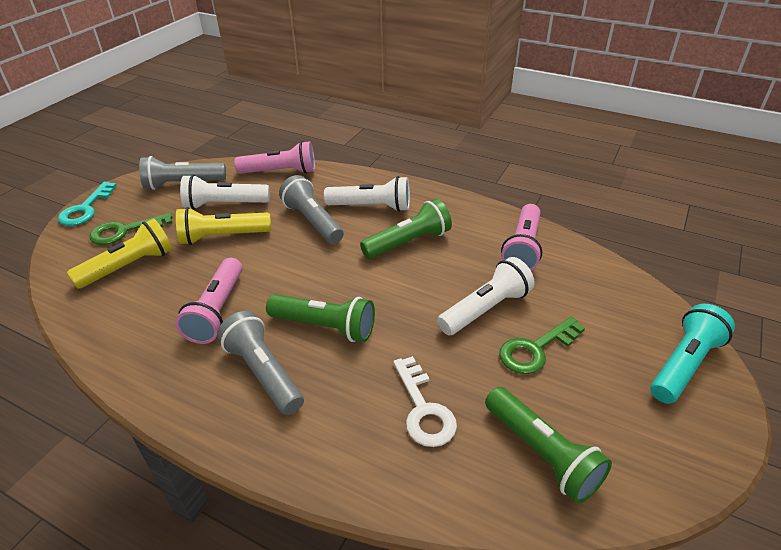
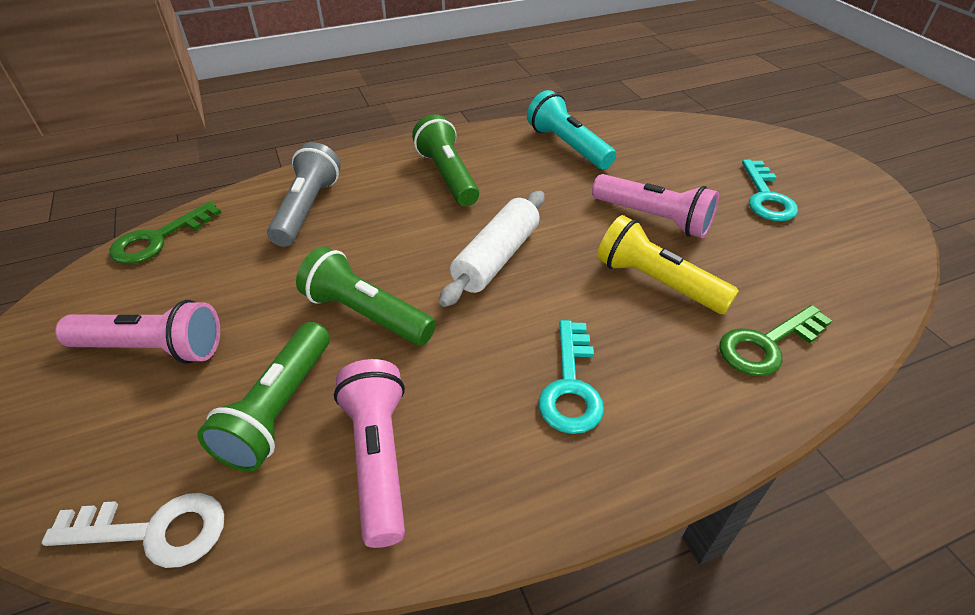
grey flashlight: [139,156,226,190] [217,311,304,415] [279,175,344,244] = 3 -> [267,142,341,247] = 1
turquoise key: [58,182,117,226] = 1 -> [538,320,604,434] [742,160,798,221] = 2
white flashlight: [180,174,270,210] [324,176,410,212] [437,257,534,335] = 3 -> none = 0
white rolling pin: none = 0 -> [439,191,544,307] = 1
yellow flashlight: [67,218,173,289] [176,207,271,245] = 2 -> [597,215,739,314] = 1

